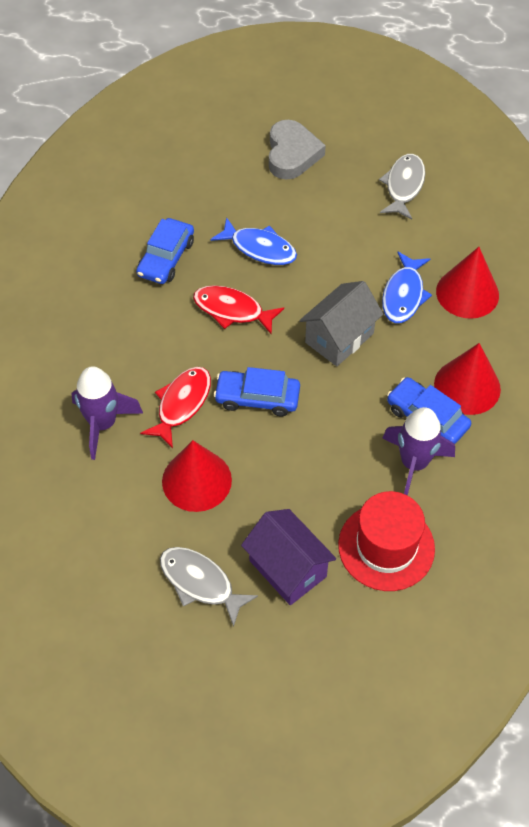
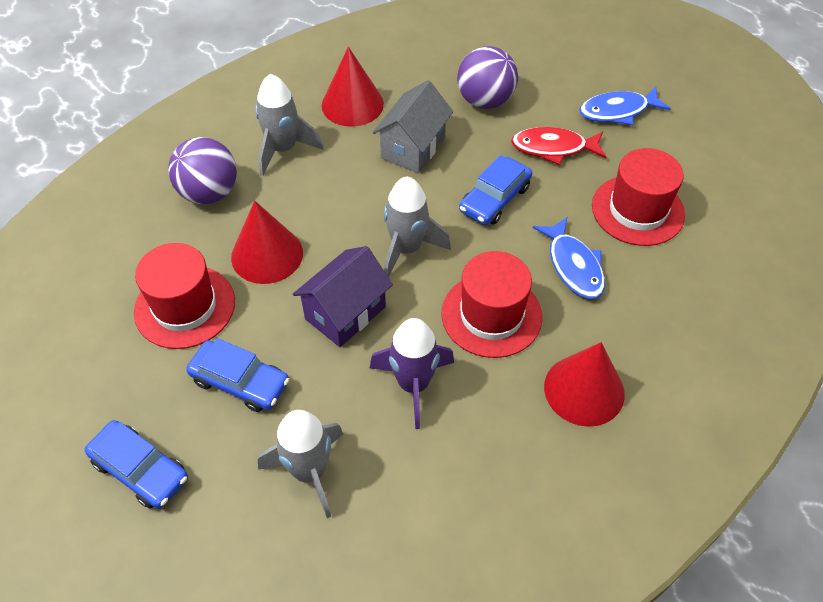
grey fish: [160,547,258,627] [379,154,425,219] = 2 -> none = 0
grey heart: [269,120,326,180] = 1 -> none = 0
grey rocket: none = 0 -> [255,74,324,176] [258,410,343,518] [384,177,451,278] = 3
purple ball: none = 0 -> [168,137,237,204] [457,46,518,109] = 2
purple rocket: [71,366,143,460] [382,407,455,496] = 2 -> [370,318,454,429] = 1
red fish: [140,367,211,448] [193,285,284,335] = 2 -> [511,127,606,165] = 1
red hat: [338,491,435,591] = 1 -> [134,243,235,349] [442,251,542,358] [592,148,685,246] = 3

